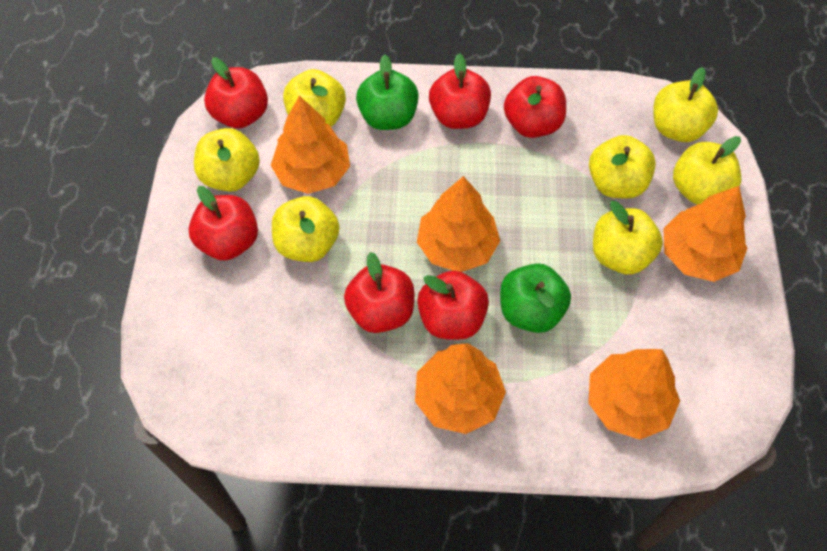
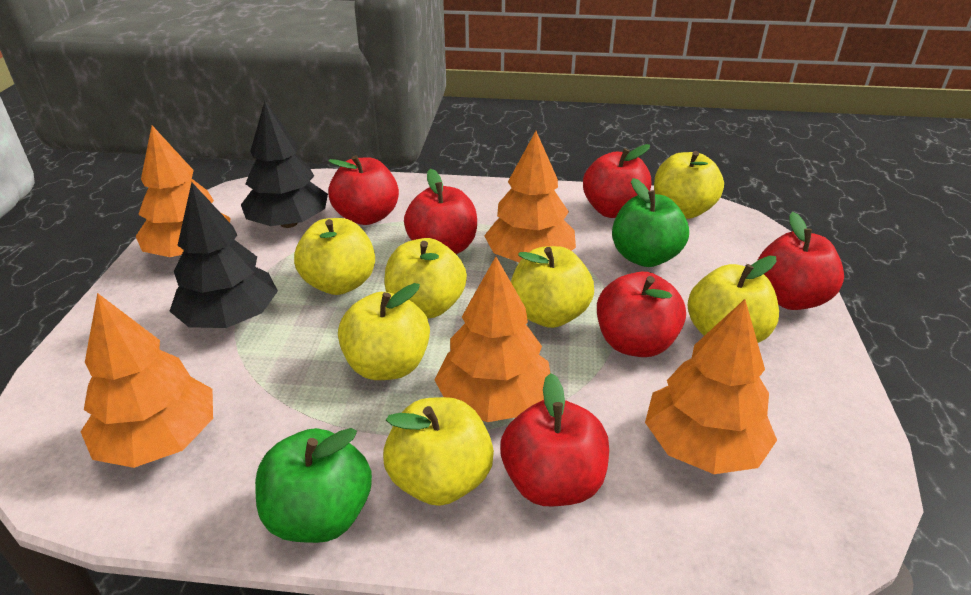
black tree: none = 0 -> [169,182,278,328] [241,101,328,228] = 2

